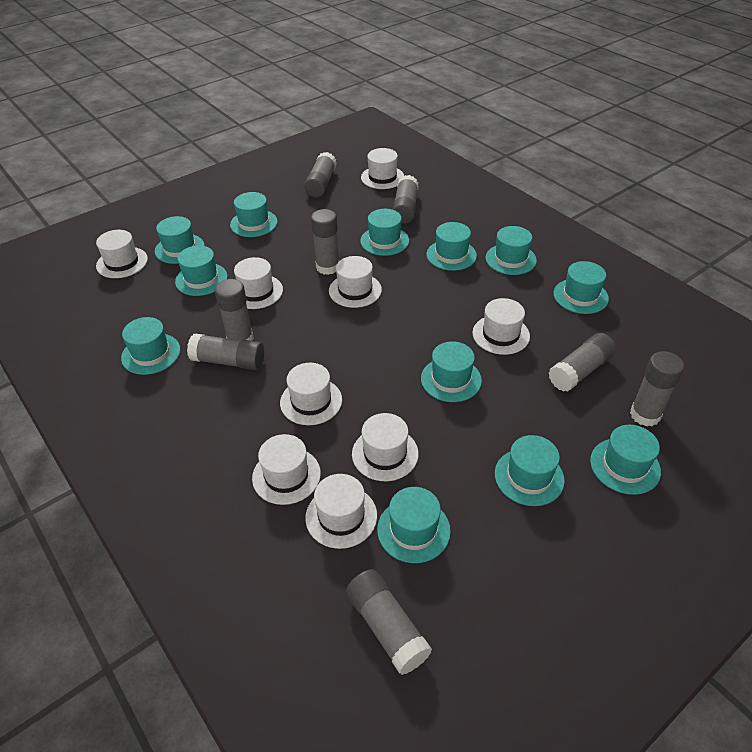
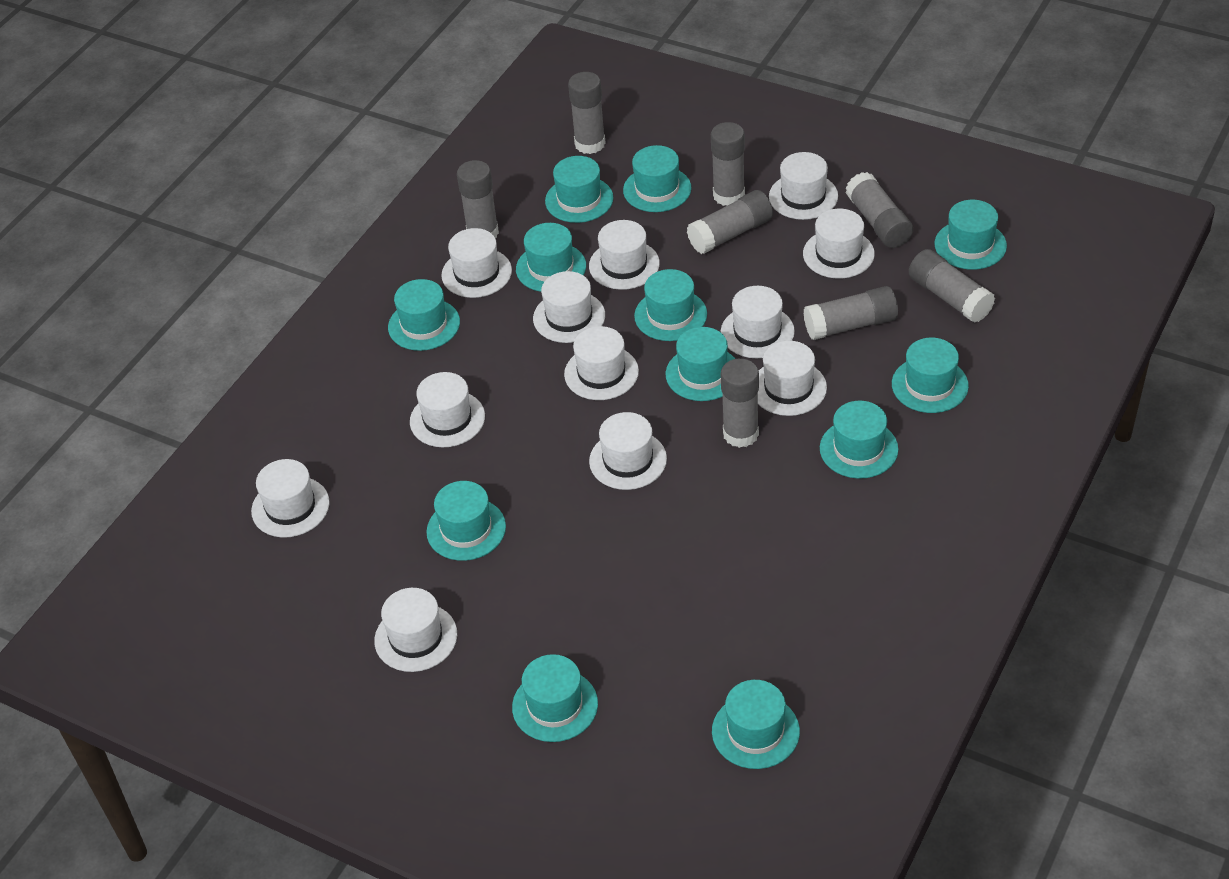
white hat: [96,230,148,278] [234,257,283,309] [252,434,321,505] [280,363,342,425] [305,474,377,549] [329,256,382,308] [352,413,419,481] [361,148,404,189] [472,298,530,355] = 9 -> [251,459,330,537] [374,588,457,672] [410,372,485,447] [441,228,512,298] [533,271,605,343] [564,326,639,400] [589,220,660,290] [589,412,667,490] [721,286,795,359] [758,341,827,416] [769,152,838,220] [803,209,875,278] = 12

